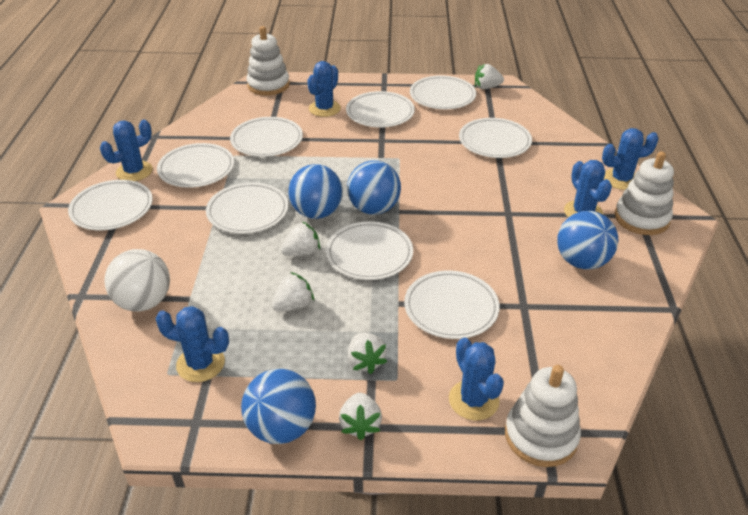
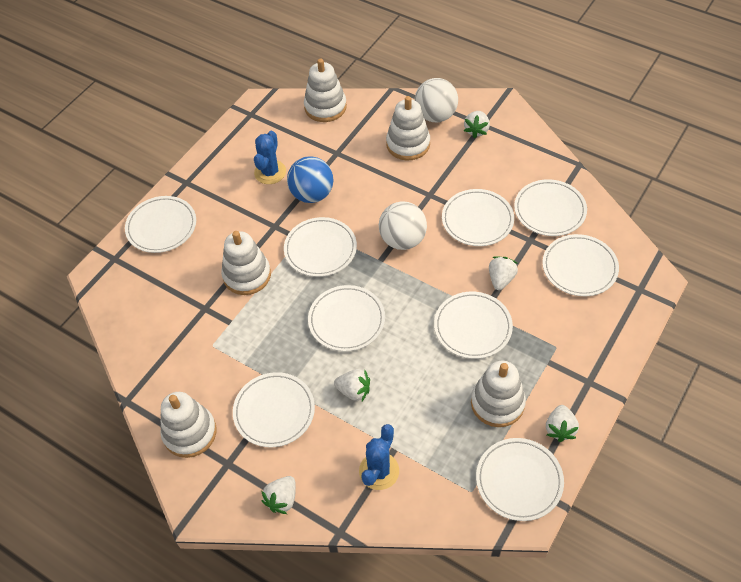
blue ball: [241,369,316,444] [289,164,343,219] [347,161,401,215] [557,211,618,270] = 4 -> [287,156,333,203] = 1
blue cactus: [100,120,153,181] [155,306,229,382] [307,61,341,117] [449,338,504,420] [564,160,612,218] [602,128,659,190] = 6 -> [254,131,286,184] [359,424,399,490] = 2
white ball: [104,249,170,312] = 1 -> [379,201,427,250] [415,78,458,122] = 2
white stacking toy: [246,26,290,96] [505,365,581,467] [615,151,674,235] = 3 -> [160,392,216,458] [221,231,271,295] [304,59,347,122] [386,96,430,160] [471,361,526,427] = 5

